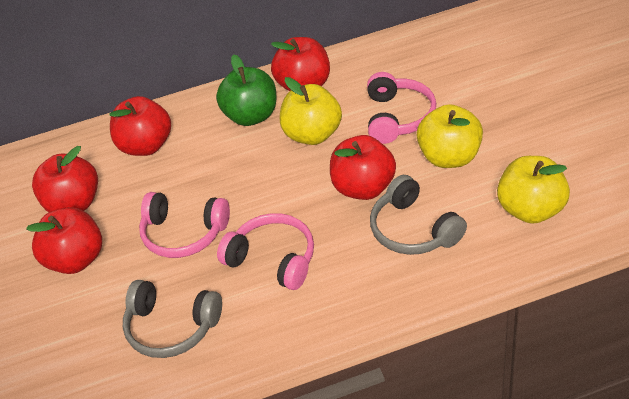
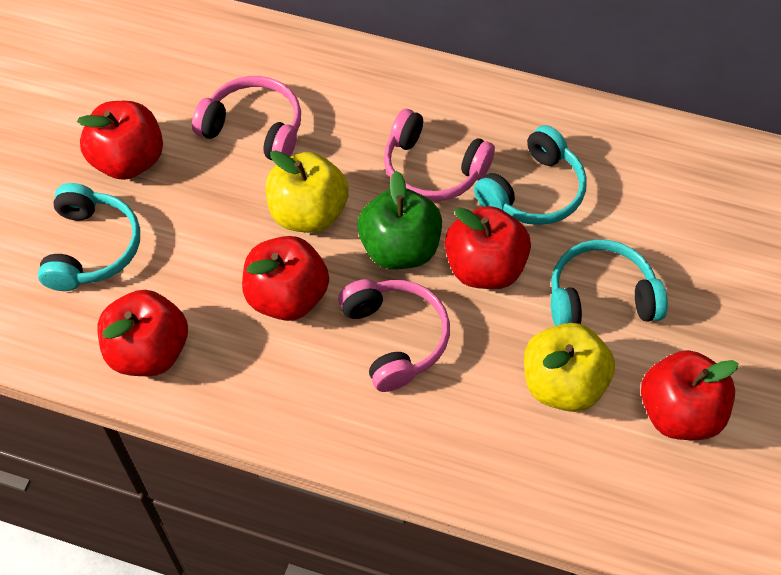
grey headphones: [123,280,222,358] [370,175,467,255] = 2 -> none = 0
turquoise headphones: none = 0 -> [38,183,140,291] [474,125,587,225] [551,240,668,326] = 3
yellow apple: [280,77,342,145] [417,104,483,168] [497,156,570,224] = 3 -> [266,150,349,233] [524,323,615,412] = 2

